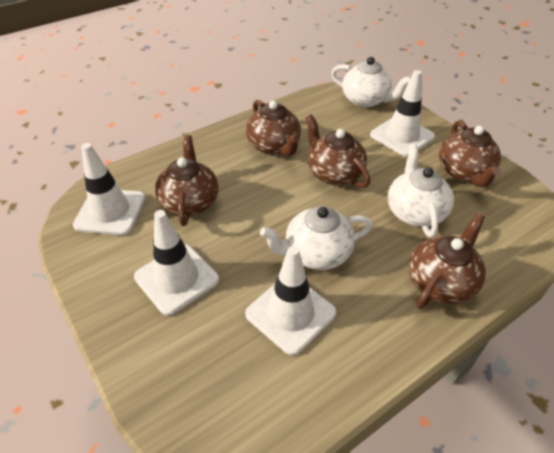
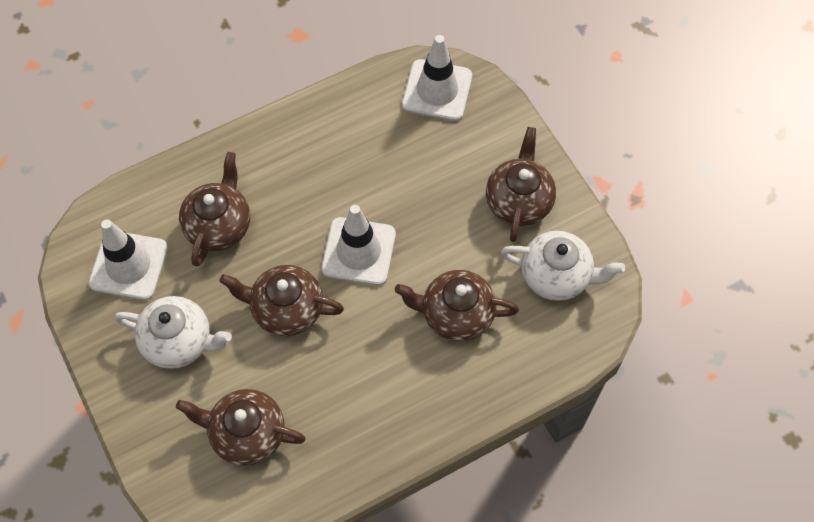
white teapot: [260,206,373,270] [331,57,411,108] [388,144,454,238] = 3 -> [115,296,232,369] [501,231,625,301] = 2
white traffic cone: [73,143,146,235] [134,210,219,316] [245,246,336,355] [370,70,435,157] = 4 -> [88,219,168,300] [321,205,396,286] [402,35,472,121] = 3

